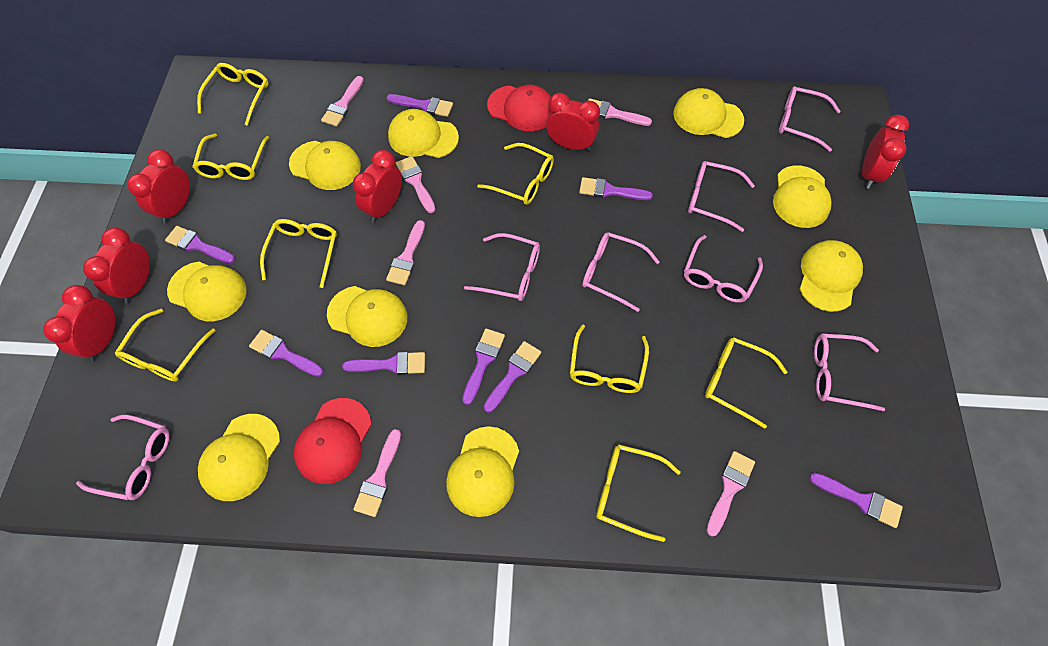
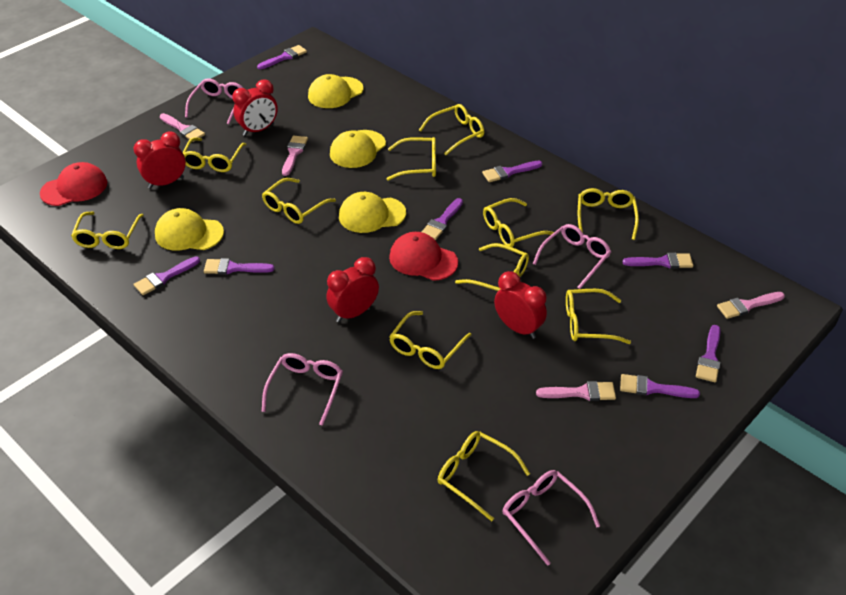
pink brush: [321,76,364,127] [353,429,401,517] [386,220,425,285] [396,156,435,213] [588,98,652,126] [707,451,755,536] = 6 -> [160,113,205,142] [282,136,308,176] [536,381,616,401] [717,292,785,319] = 4
pink glasses: [76,415,170,500] [464,233,540,301] [582,232,659,312] [684,235,763,303] [688,161,755,232] [779,86,841,152] [814,333,885,412] = 7 -> [185,79,243,124] [262,353,343,426] [502,470,600,566] [533,224,611,289] = 4
red clock: [43,285,116,361] [83,228,150,303] [127,149,190,224] [353,150,402,222] [546,93,600,151] [862,114,909,189] = 6 -> [133,132,186,189] [232,79,278,136] [327,257,379,322] [494,271,547,339] = 4
yellow cap: [167,261,247,321] [198,414,280,501] [289,141,361,190] [327,286,407,347] [388,109,459,158] [446,426,519,517] [673,88,744,138] [773,165,832,228] [799,240,863,312] = 9 -> [155,208,224,251] [308,74,363,108] [330,130,386,168] [339,192,406,233] = 4
yellow glasses: [115,309,216,382] [192,134,269,180] [197,63,269,126] [260,219,337,288] [477,143,554,205] [570,324,649,393] [596,444,681,542] [705,337,787,429] = 8 -> [71,211,144,249] [183,137,246,172] [262,178,336,224] [387,137,436,181] [389,311,472,369] [419,104,484,155] [438,431,530,522] [455,243,529,291] [483,198,554,247] [566,289,631,344] [578,188,639,240] = 11

